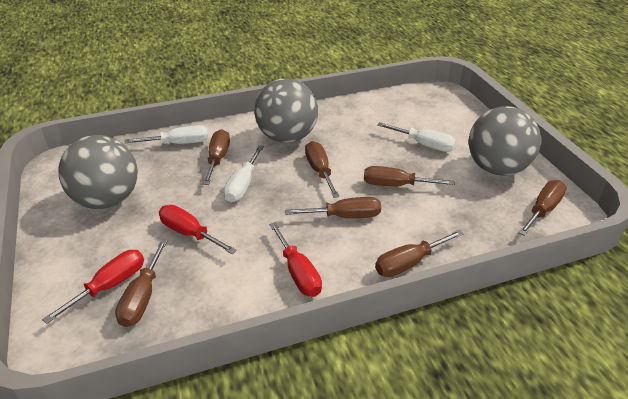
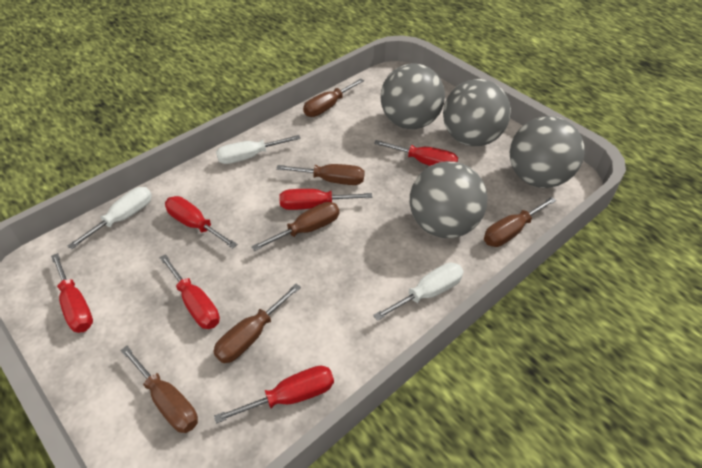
brown screwdriver: [115,240,168,327] [203,129,230,185] [285,197,381,218] [305,141,340,198] [364,166,455,186] [375,230,463,277] [518,180,567,236] = 7 -> [120,346,198,433] [213,284,301,363] [251,202,339,251] [276,164,364,185] [303,78,364,117] [484,197,556,247] = 6
grey ball: [59,135,138,209] [254,79,318,143] [469,106,541,176] = 3 -> [381,63,445,129] [410,161,487,238] [443,79,511,146] [510,116,585,188] = 4
red screwdriver: [42,250,144,324] [159,205,237,254] [269,222,322,297] = 3 -> [51,253,93,333] [160,254,220,329] [165,196,237,248] [214,366,334,424] [279,189,372,210] [374,140,458,166] = 6

